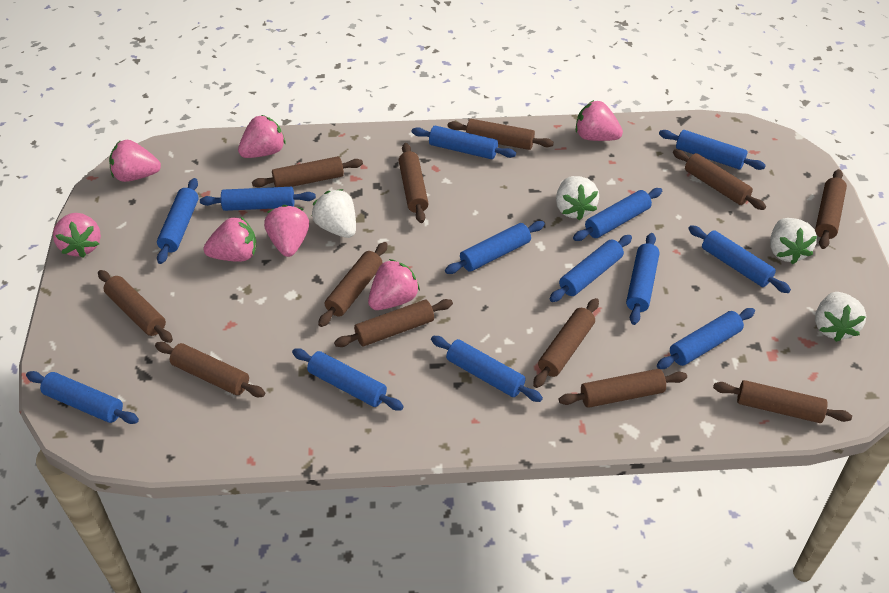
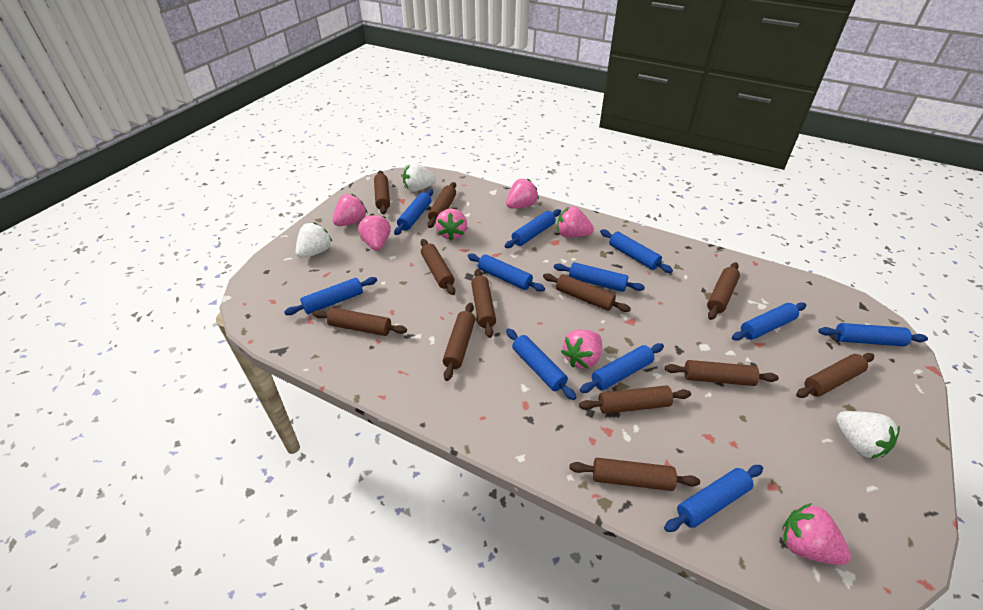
blue rolling pin: [26,371,139,424] [157,178,199,264] [200,187,316,211] [292,348,404,410] [412,126,516,159] [431,336,543,402] [445,221,545,274] [550,235,632,302] [573,188,662,241] [626,233,660,325] [657,308,755,369] [659,130,766,170] [688,225,791,293] = 13 -> [284,277,377,315] [394,189,433,235] [468,254,545,291] [505,209,561,248] [506,329,576,400] [554,262,645,292] [580,343,664,393] [600,229,673,273] [664,465,763,532] [732,302,806,341] [818,323,928,346] = 11
white strawberry: [312,189,356,238] [556,176,599,220] [770,218,817,264] [815,292,866,342] = 4 -> [296,222,332,258] [403,163,436,192] [836,411,900,458] = 3

